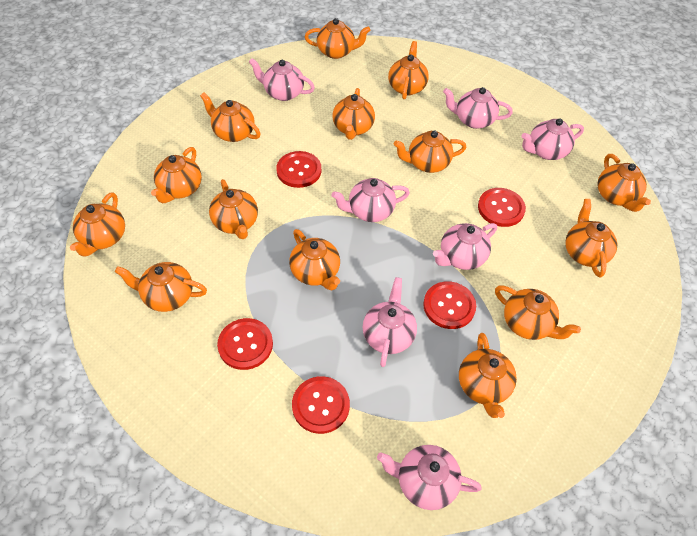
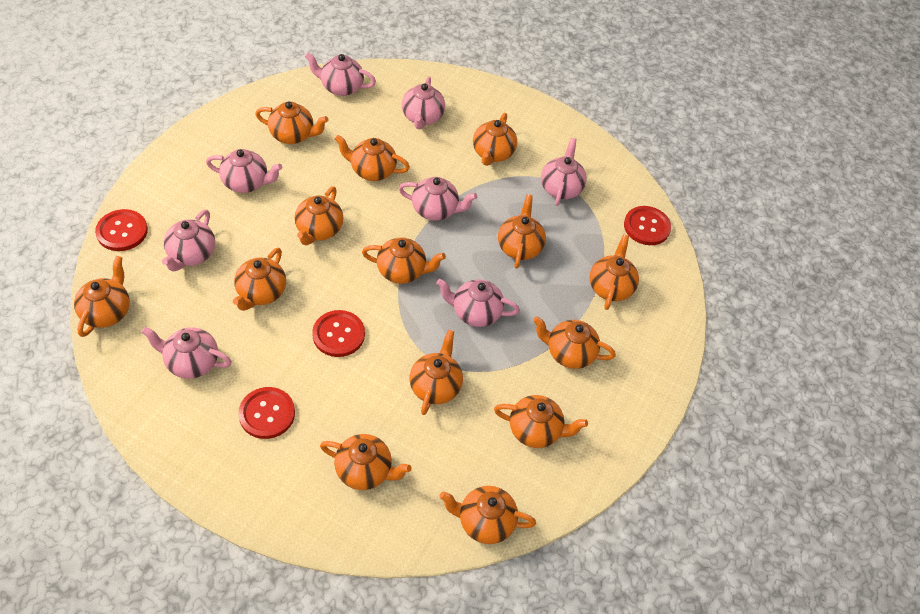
pink teapot: [249,58,315,101] [331,178,410,222] [363,277,417,367] [377,445,482,510] [433,223,497,270] [443,87,513,129] [522,118,584,160] = 7 -> [141,327,232,379] [162,209,215,272] [206,149,282,193] [305,53,376,96] [398,177,477,221] [402,76,445,129] [436,279,520,327] [541,138,587,206] = 8
red button: [217,318,273,370] [276,151,321,188] [292,376,350,434] [423,281,476,329] [478,188,526,227] = 5 -> [95,209,148,251] [238,387,295,439] [312,310,365,357] [624,206,671,245] = 4

